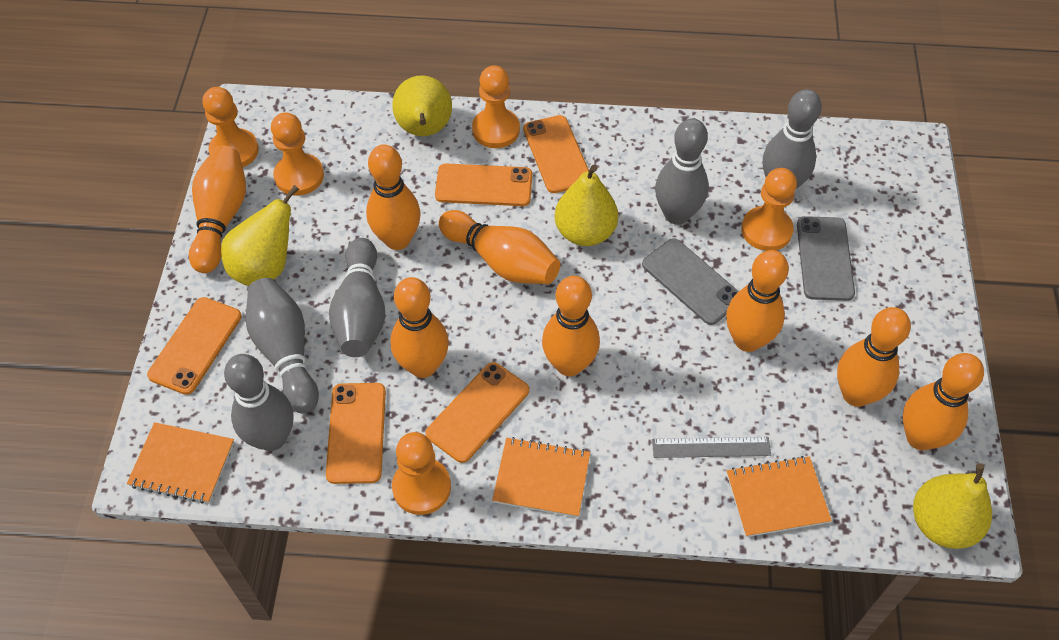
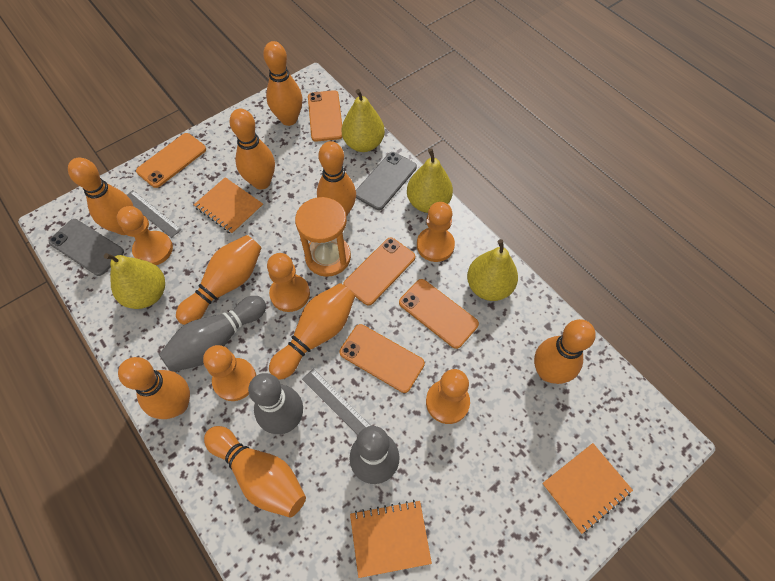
grey bowling pin: [224,354,293,451] [246,278,319,414] [329,238,385,357] [655,118,709,225] [763,89,822,190] = 5 -> [159,296,266,372] [248,373,303,434] [350,426,400,484] = 3
grey ruler: [652,437,771,458] = 1 -> [127,190,182,238] [302,369,371,435] = 2
orange bowling pin: [189,146,246,273] [366,144,421,250] [390,277,449,378] [439,210,560,284] [542,276,600,376] [726,250,789,352] [837,307,911,407] [903,353,984,450] = 8 -> [68,158,133,235] [118,357,190,419] [176,235,262,325] [204,426,306,518] [229,109,275,190] [263,41,302,126] [269,283,355,380] [317,141,356,217] [534,319,596,384] = 9
orange hourglass: none = 0 -> [295,197,351,277] = 1

